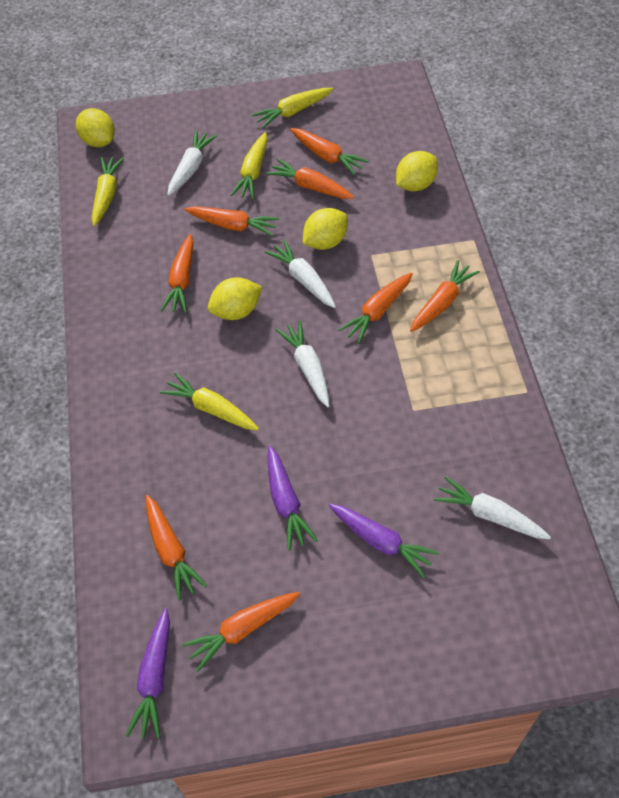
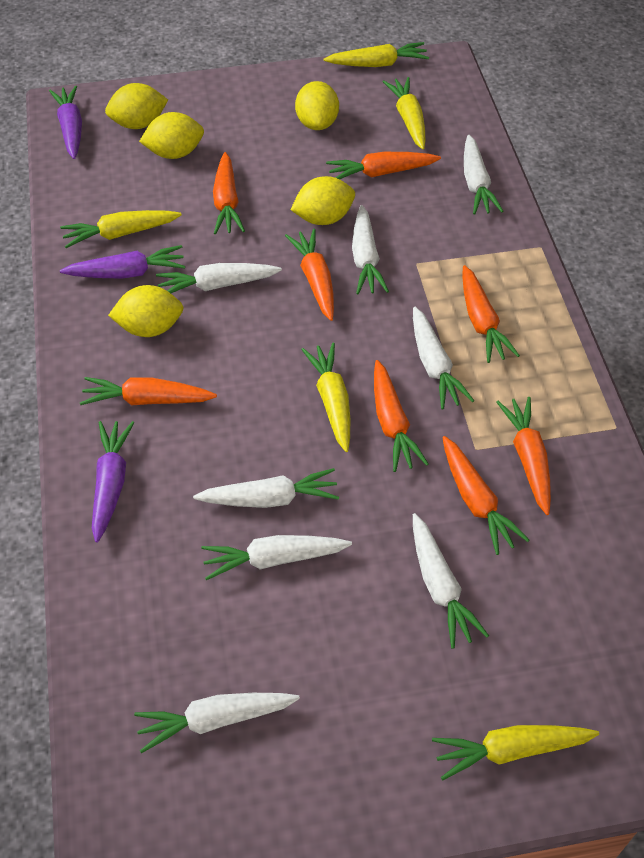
white carrot: [167,130,217,196] [265,239,336,308] [276,321,329,407] [434,476,551,539] = 4 -> [134,693,300,753] [156,263,282,293] [193,468,339,508] [201,535,352,580] [352,205,389,294] [413,307,474,410] [413,513,489,649] [464,135,503,215] = 8
yellow carrot: [92,157,124,226] [160,372,259,430] [230,132,268,199] [252,88,333,129] = 4 -> [60,210,182,248] [301,343,350,452] [324,42,429,67] [383,77,426,150] [432,725,599,780] = 5
yellow lemon: [76,108,115,147] [208,277,262,320] [303,208,348,250] [396,151,438,192] = 4 -> [105,83,168,129] [108,285,184,337] [139,112,204,159] [291,176,355,225] [295,81,339,130] = 5

